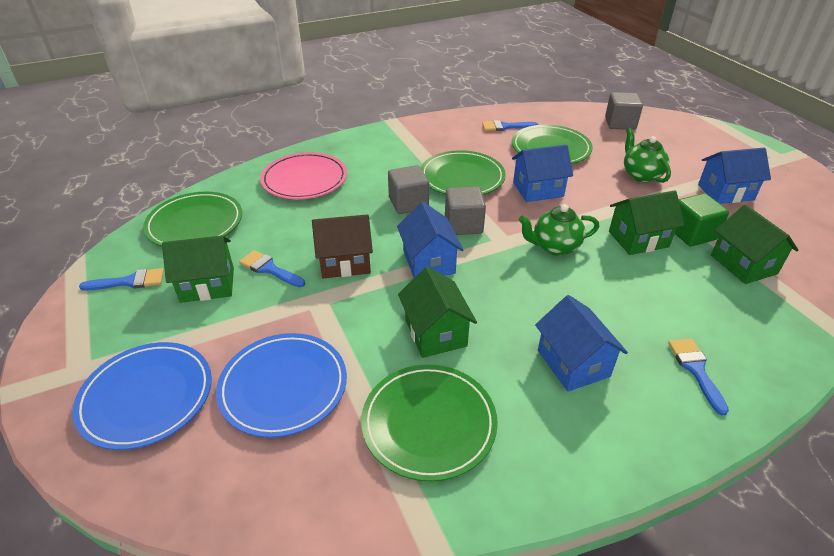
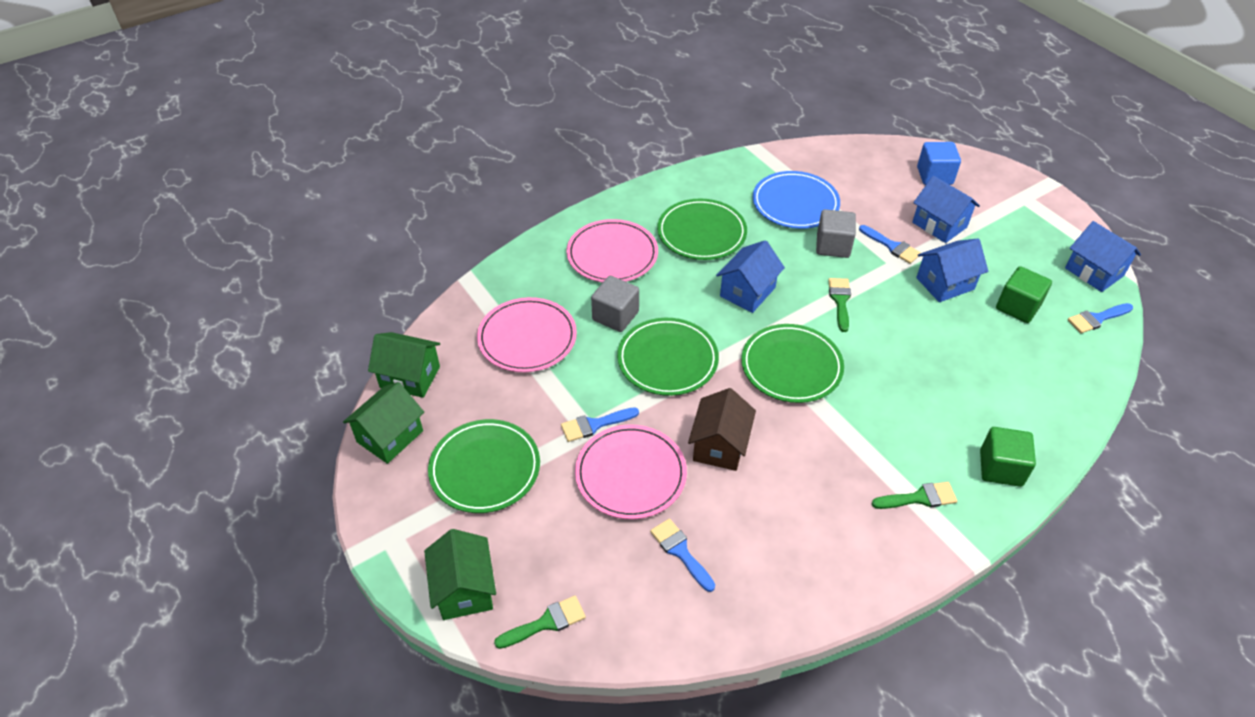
blue cube: none = 0 -> [917,142,961,185] = 1
blue plate: [72,342,212,450] [216,333,347,438] = 2 -> [753,171,840,229] = 1
green brush: none = 0 -> [494,596,586,649] [828,278,851,332] [872,482,957,509] = 3
green cube: [675,193,729,246] = 1 -> [980,427,1036,487] [996,266,1052,323] = 2
green house: [162,235,234,303] [398,267,477,358] [609,190,684,255] [711,204,798,284] = 4 -> [343,382,424,464] [368,332,440,398] [424,529,496,620] = 3
green teapot: [519,204,599,256] [624,128,671,183] = 2 -> none = 0
grey cube: [388,165,429,214] [445,186,486,235] [605,92,643,130] = 3 -> [591,276,639,332] [816,209,856,258] = 2
pink plate: [260,152,347,199] = 1 -> [477,297,577,372] [566,219,658,283] [575,425,687,519] = 3

